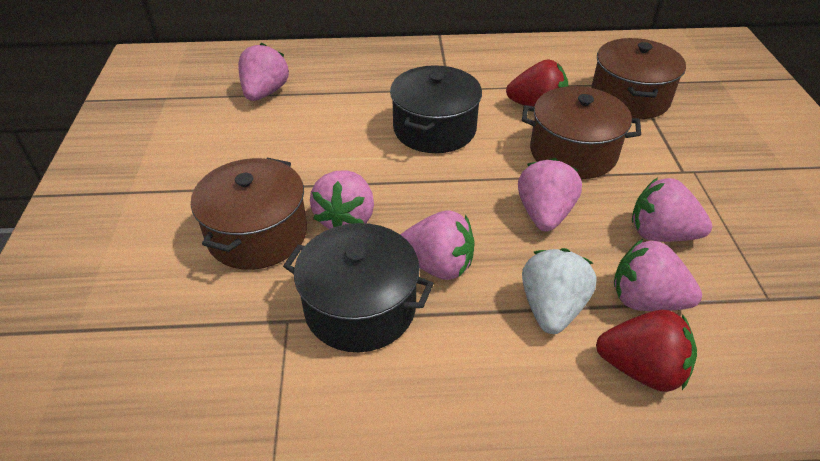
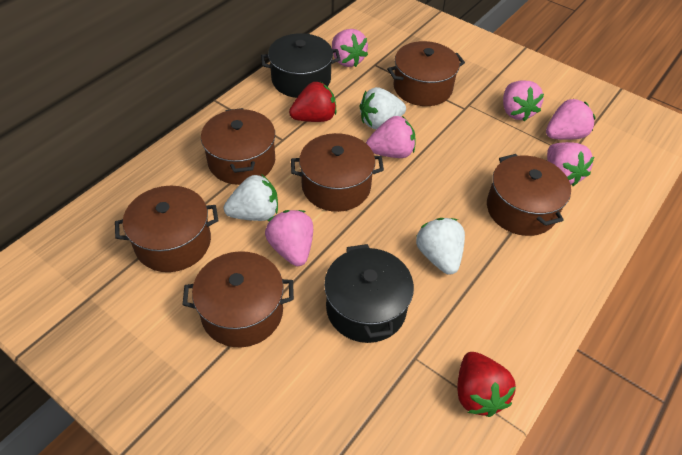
brown pot: [191,157,307,270] [522,86,641,179] [591,38,686,119] = 3 -> [115,186,218,272] [183,251,294,347] [201,108,275,185] [291,133,384,212] [387,41,465,106] [487,154,571,236] = 6
white strawberry: [522,248,597,334] = 1 -> [224,174,278,221] [360,87,406,129] [416,218,465,275] = 3

